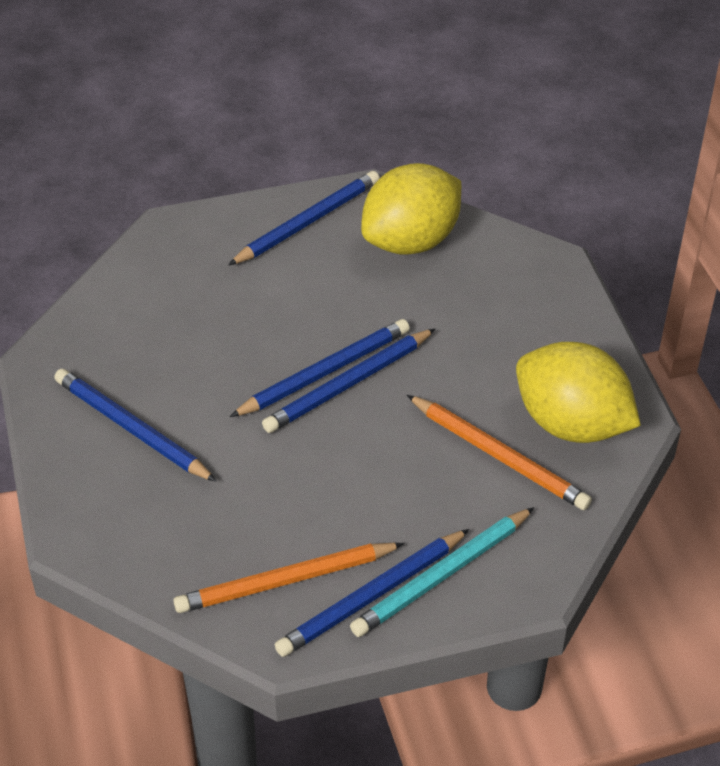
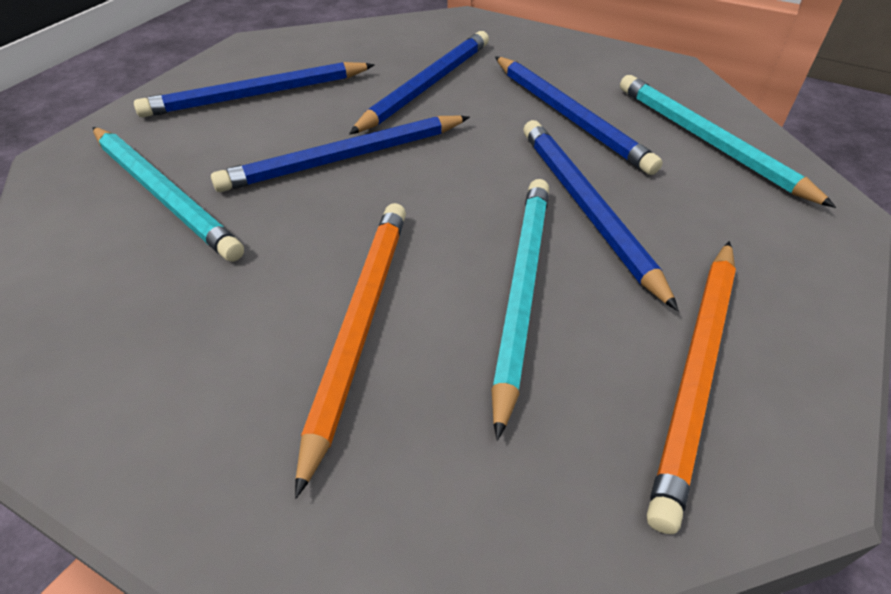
turquoise pencil: [350,507,534,637] = 1 -> [93,127,244,262] [491,179,549,441] [620,75,836,208] = 3
yellow lemon: [361,163,461,255] [516,342,641,443] = 2 -> none = 0

